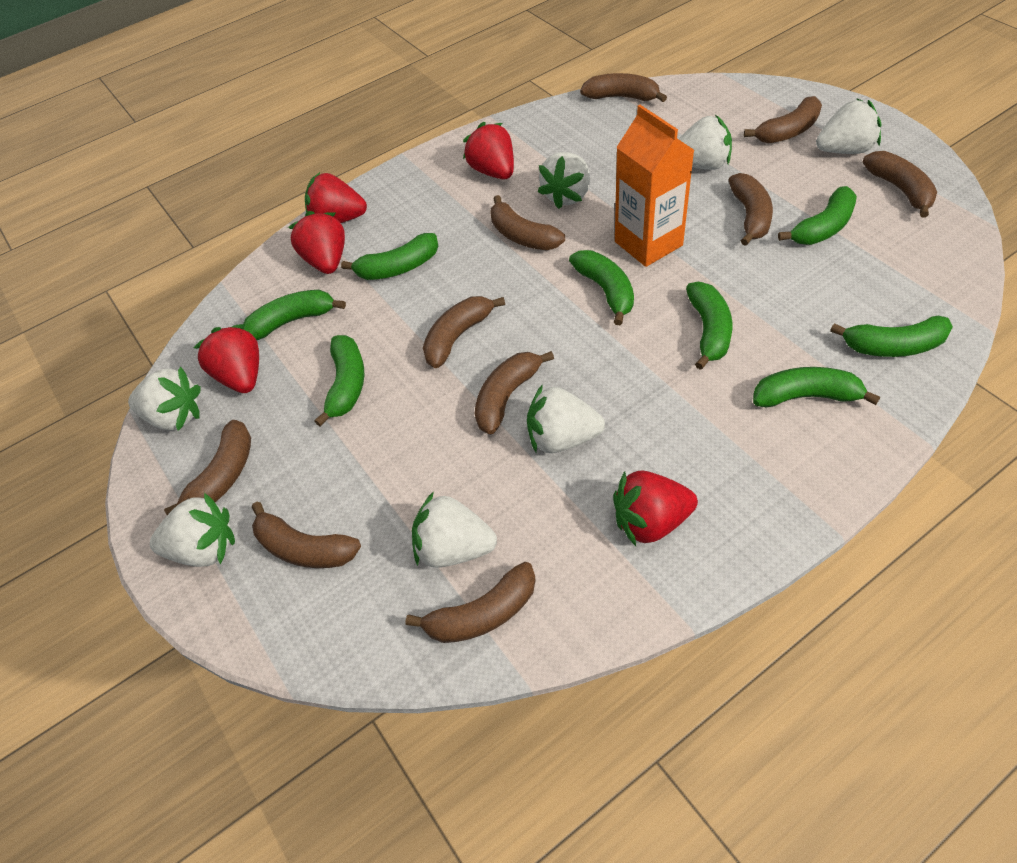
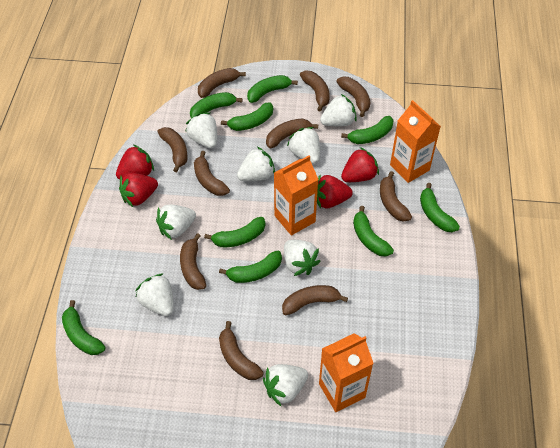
green banana: [242,290,346,340] [314,335,364,426] [341,233,438,280] [569,250,634,325] [686,282,732,370] [753,367,880,408] [778,186,857,245] [830,316,953,357] = 8 -> [62,300,106,355] [190,92,243,118] [204,217,265,247] [219,251,282,283] [221,102,273,131] [247,75,298,103] [341,116,394,144] [353,206,394,256] [420,183,460,232] = 9
orange carton: [615,105,694,267] = 1 -> [274,155,319,236] [319,333,374,412] [390,100,441,183] = 3
red strawberry: [193,324,259,393] [288,211,345,274] [305,172,367,223] [463,122,514,179] [613,470,698,546] = 5 -> [116,145,154,180] [119,173,158,207] [317,174,353,209] [341,147,379,182] = 4
white strawberry: [128,366,201,431] [150,492,235,567] [412,492,497,568] [527,384,605,453] [538,152,590,209] [679,115,732,170] [816,98,881,154] = 7 -> [136,273,173,316] [156,205,196,240] [185,112,217,149] [237,147,275,181] [263,364,308,406] [284,240,321,276] [287,127,320,164] [320,94,357,126] = 8

